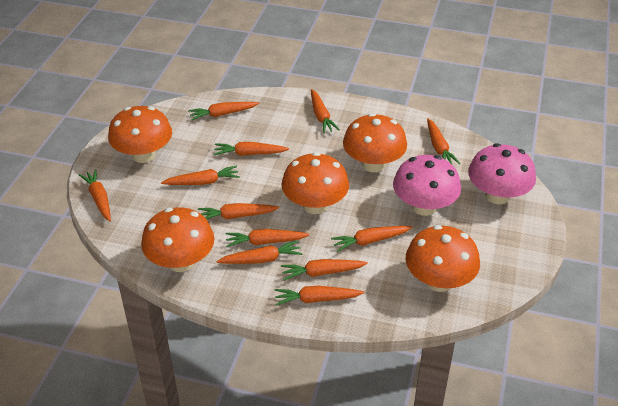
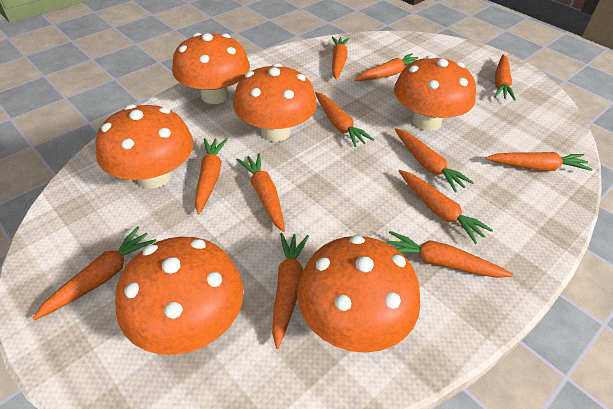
orange mushroom: [108,106,172,163] [141,207,214,272] [281,152,349,214] [343,113,407,172] [405,225,480,292] = 5 -> [96,104,194,188] [115,237,244,355] [172,33,250,104] [233,63,317,142] [297,235,421,353] [394,55,476,131] = 6
pink mushroom: [393,155,461,216] [468,143,536,204] = 2 -> none = 0

